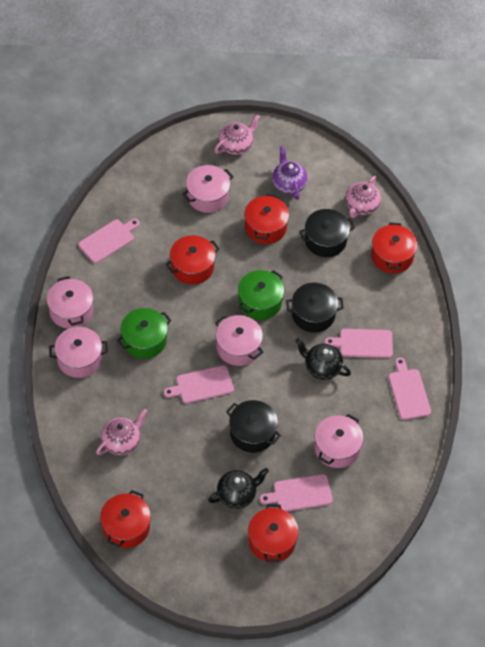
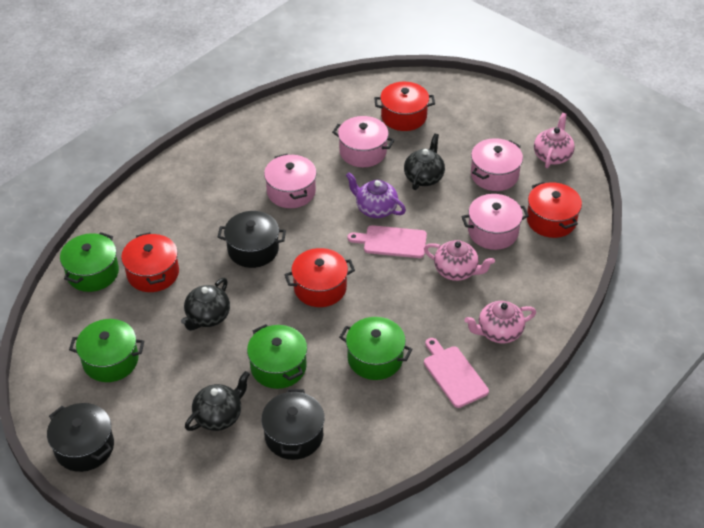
black teapot: [208,468,269,509] [296,338,351,380] = 2 -> [181,278,230,331] [185,371,250,431] [404,134,445,190] = 3
green pot: [117,308,172,359] [238,270,284,320] = 2 -> [60,232,119,292] [69,319,144,382] [247,324,307,389] [339,317,412,380] = 4
pink cutting board: [78,219,140,263] [164,365,234,403] [260,474,333,512] [325,329,393,358] [389,357,431,420] = 5 -> [348,225,427,258] [424,338,489,408] = 2
pink pot: [47,276,94,329] [49,327,108,378] [183,165,233,213] [215,315,263,366] [314,414,363,468] = 5 -> [264,154,317,208] [332,116,394,167] [461,194,529,250] [471,138,523,191] = 4
red pot: [100,490,151,548] [166,235,219,284] [244,194,289,244] [248,504,299,562] [371,222,417,273] = 5 -> [121,232,179,292] [284,248,355,307] [374,82,435,131] [527,182,582,238] = 4

